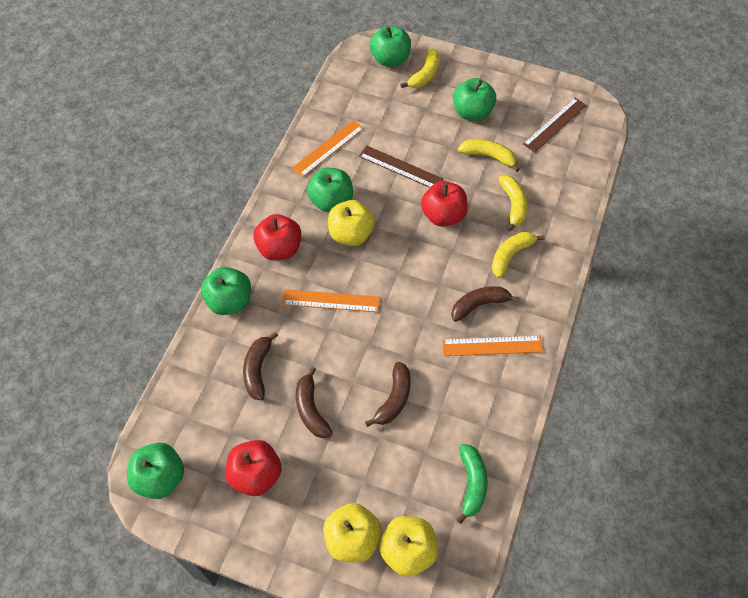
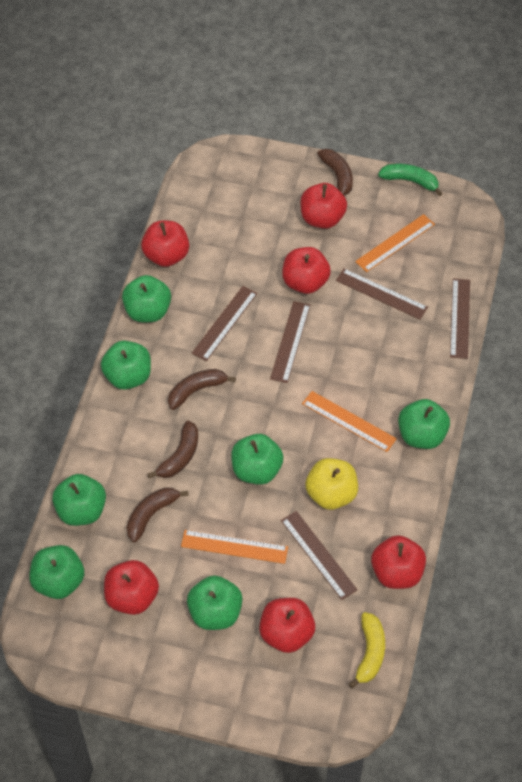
brown ruler: [359,145,443,188] [523,98,587,153] = 2 -> [192,286,257,361] [270,301,310,383] [281,511,358,600] [336,268,428,320] [450,279,470,359] = 5
green apple: [127,443,184,499] [201,267,251,315] [307,167,353,213] [370,25,411,67] [453,78,496,121] = 5 -> [29,545,84,599] [52,474,106,526] [101,341,151,390] [122,275,171,322] [187,575,243,630] [231,434,284,485] [398,399,450,449] = 7
red apple: [226,440,282,496] [253,214,301,261] [421,181,467,227] = 3 -> [104,560,159,615] [141,221,189,267] [259,598,315,653] [282,247,331,294] [300,183,347,229] [371,535,426,589] = 6
yellow apple: [323,503,381,562] [328,200,375,246] [379,516,438,577] = 3 -> [305,458,358,510] = 1
yellow banana: [400,48,440,88] [458,139,520,172] [491,232,545,278] [499,175,527,232] = 4 -> [349,612,385,689] = 1

